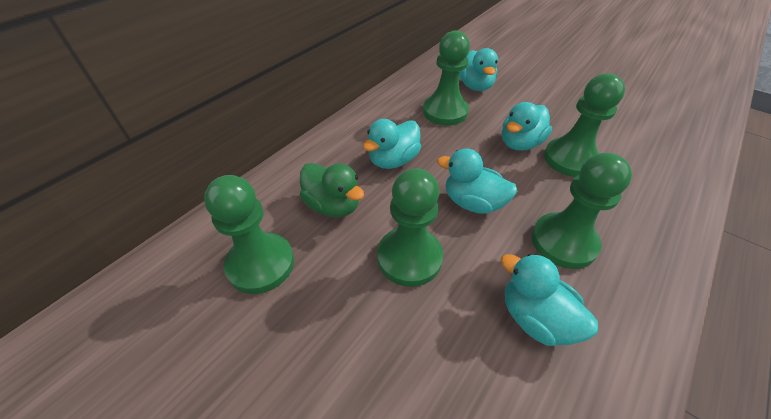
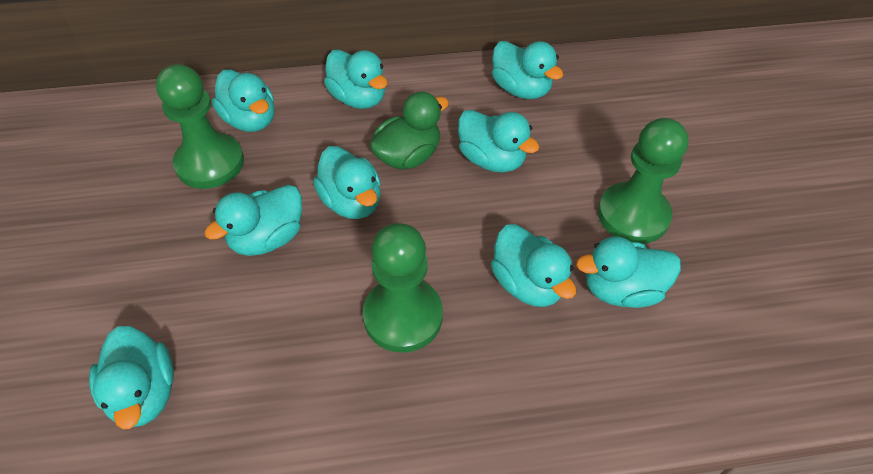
green pawn: [204,175,294,294] [377,168,443,287] [423,30,470,126] [532,153,632,269] [544,73,625,177] = 5 -> [156,64,244,189] [363,223,443,353] [598,118,688,244] = 3
turquoise duck: [363,119,421,169] [437,149,518,214] [459,48,498,91] [500,253,598,346] [502,102,552,151] = 5 -> [89,326,174,429] [204,185,302,256] [212,70,275,132] [313,146,381,219] [324,50,388,109] [458,110,539,173] [491,224,576,307] [492,41,563,99] [576,236,681,308] = 9

